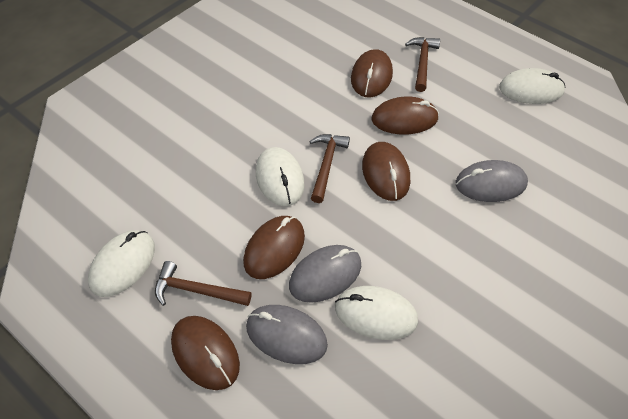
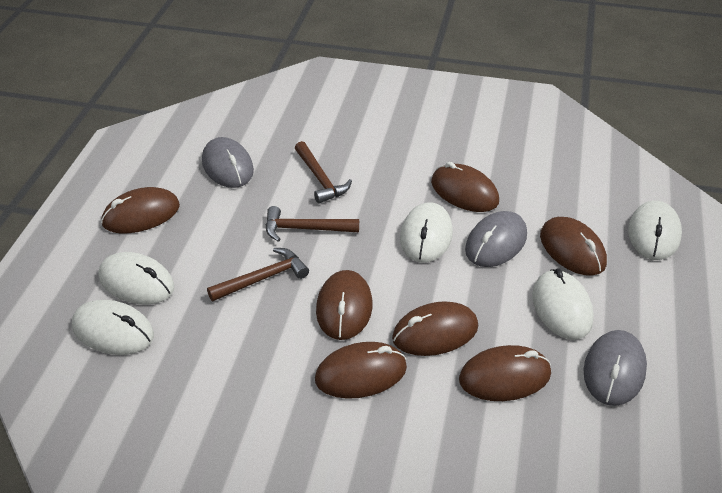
brown mouse: [171,316,240,390] [243,216,305,279] [351,49,393,98] [362,142,410,201] [372,96,439,134] = 5 -> [101,187,180,233] [315,342,407,399] [316,270,373,340] [392,301,478,356] [431,162,499,212] [459,345,551,401] [540,217,607,276] = 7
white mouse: [88,230,155,297] [256,147,305,206] [335,286,418,340] [499,68,565,104] = 4 -> [72,300,154,355] [99,252,174,305] [400,202,453,263] [532,269,594,340] [628,200,682,260] = 5

